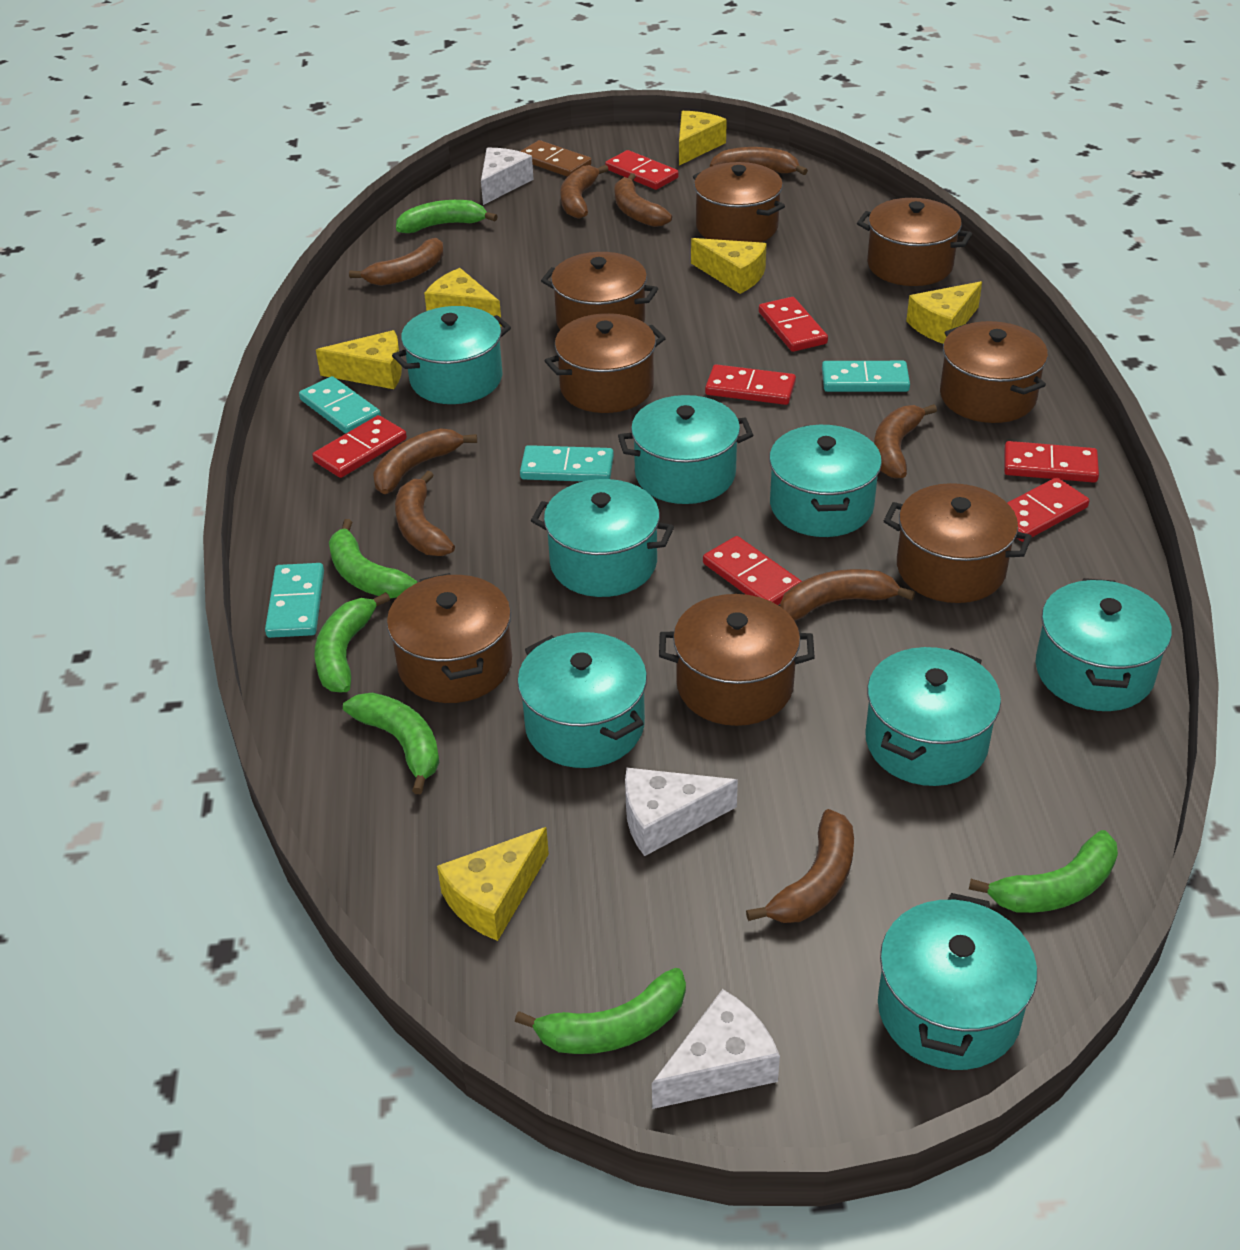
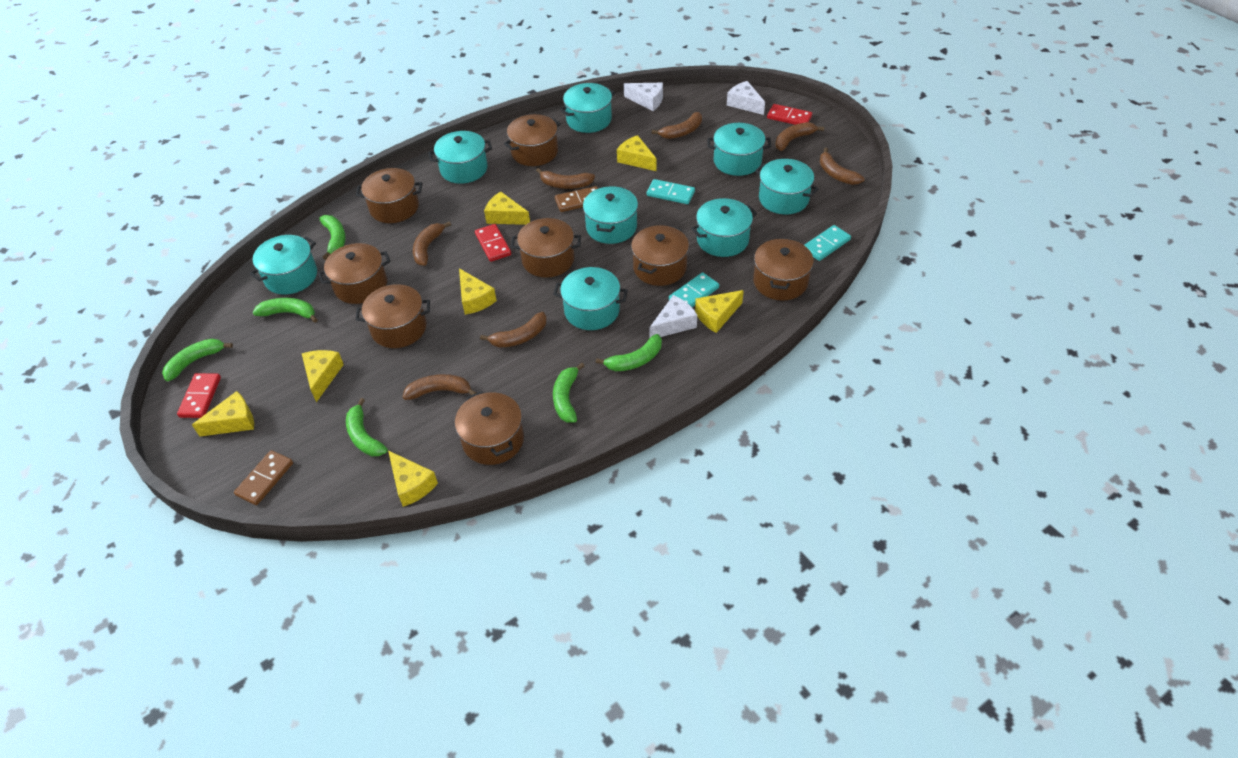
brown banana: [349,238,444,286] [373,428,477,494] [395,471,455,556] [560,165,609,219] [615,173,672,227] [710,147,808,175] [746,809,854,923] [780,569,915,621] [874,404,937,479] = 9 -> [403,374,476,400] [413,221,451,266] [480,312,547,348] [536,168,595,189] [652,112,702,139] [775,122,824,151] [820,148,865,185] = 7
brown domino: [520,140,592,177] = 1 -> [234,450,293,505] [555,186,598,212] = 2
red domino: [312,415,407,478] [605,150,679,190] [703,536,802,605] [705,364,796,405] [759,297,828,352] [1004,441,1099,483] [1007,477,1090,542] = 7 -> [177,373,221,418] [475,224,511,262] [767,104,812,125] = 3
turquoise domino: [265,563,324,638] [299,376,381,434] [520,445,614,482] [822,361,910,392] = 4 -> [647,179,695,204] [669,272,719,307] [804,225,851,261] = 3
yellow cheese: [316,330,402,389] [424,268,502,327] [437,827,549,941] [679,111,727,165] [691,238,767,294] [906,281,982,344] = 6 -> [192,391,254,437] [302,350,344,402] [388,451,438,507] [459,268,497,315] [484,191,530,225] [617,135,657,171] [695,290,744,333] = 7

